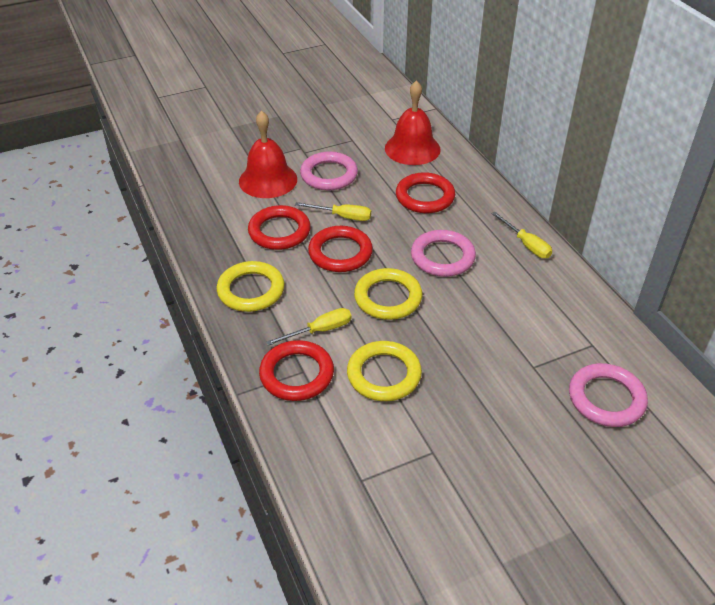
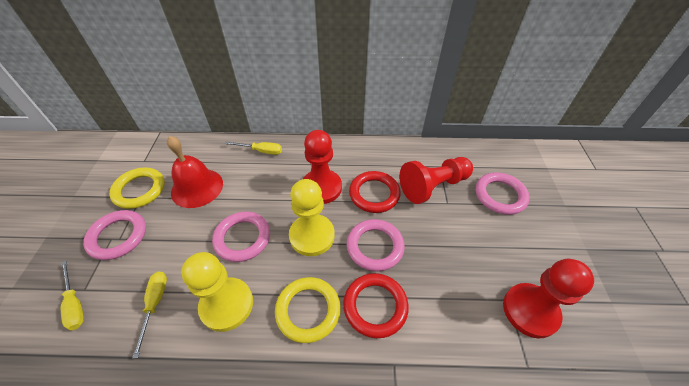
pink ring: [300,152,358,190] [411,230,476,277] [569,363,648,427] = 3 -> [83,210,146,260] [212,212,270,262] [347,219,405,271] [476,172,530,215] = 4
red bell: [239,110,297,198] [385,80,441,165] = 2 -> [167,136,223,208] = 1
red pawn: none = 0 -> [303,130,342,204] [400,157,473,204] [503,259,594,338] = 3
red ring: [248,205,311,250] [259,340,334,401] [308,226,373,272] [396,172,455,213] = 4 -> [343,273,409,338] [349,171,401,213] = 2
yellow pawn: none = 0 -> [181,252,253,332] [289,179,335,256] = 2
yellow ring: [217,261,285,312] [347,341,422,401] [354,268,422,320] = 3 -> [109,167,165,209] [275,277,341,343] = 2

